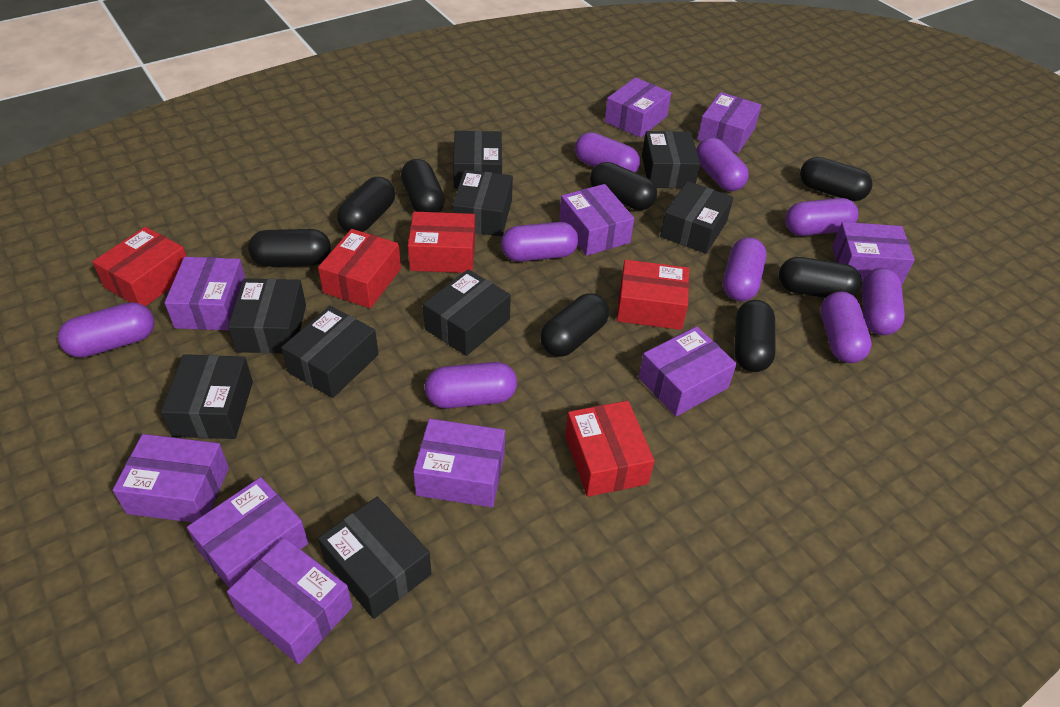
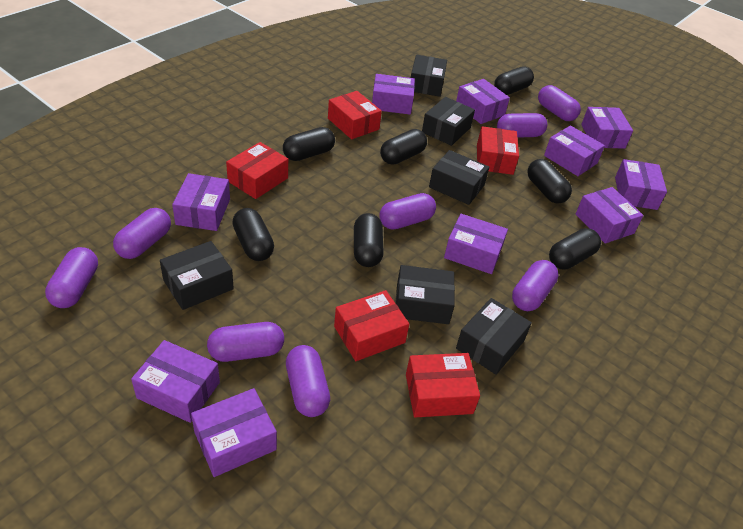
black box: [161,354,253,439] [228,278,306,353] [281,306,379,398] [318,497,432,619] [423,269,511,356] [452,170,513,237] [453,131,502,188] [642,131,700,188] [660,181,733,254] = 9 -> [160,241,234,310] [396,265,455,324] [411,55,447,97] [422,97,475,146] [429,150,489,205] [456,298,532,375] = 6
black capsule: [248,229,331,267] [337,177,395,232] [401,159,445,212] [540,293,609,357] [590,162,657,210] [734,300,776,372] [779,257,862,298] [800,157,873,201] = 8 -> [232,208,274,261] [283,127,335,161] [354,213,384,267] [380,129,427,165] [494,66,534,95] [527,159,572,204] [549,228,601,270] = 7
purple capsule: [58,302,155,358] [425,362,517,408] [501,222,579,262] [575,132,640,173] [696,138,749,191] [723,237,766,301] [785,198,859,236] [820,291,872,363] [862,268,905,335] = 9 -> [45,247,98,308] [113,208,171,259] [207,322,284,362] [286,345,330,417] [379,193,436,230] [497,113,547,138] [512,260,559,311] [538,85,581,121] = 8

